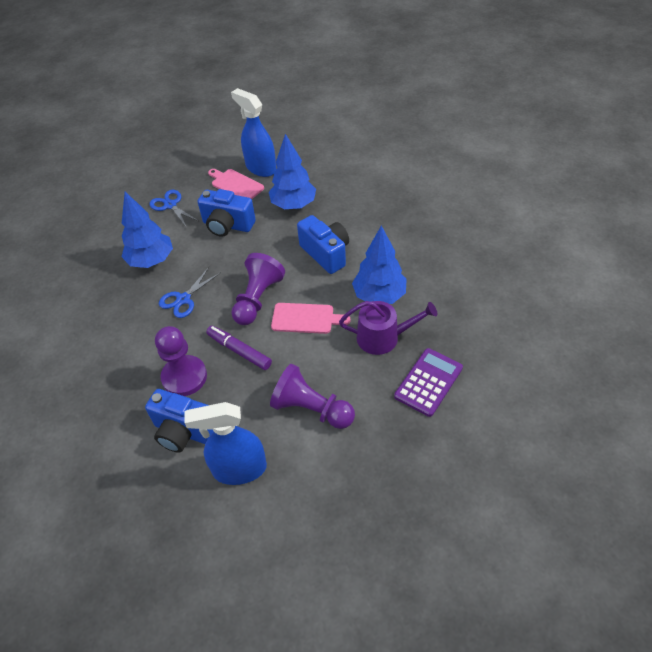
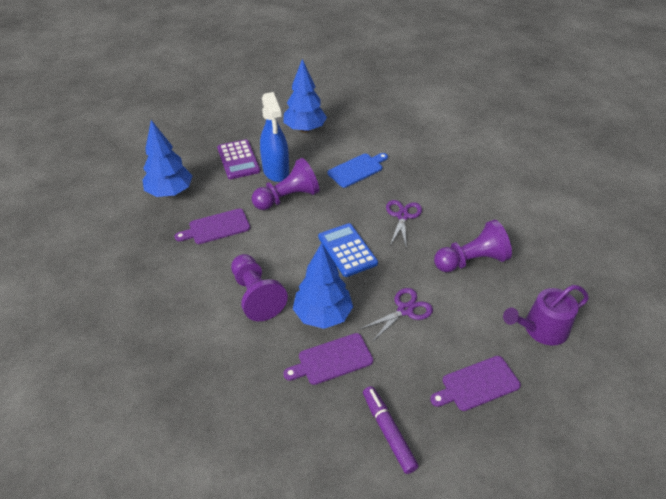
blue calculator: none = 0 -> [318,223,378,277] = 1
blue camera: [145,389,214,453] [198,189,256,237] [297,215,349,274] = 3 -> none = 0
blue cutting board: none = 0 -> [327,153,388,188] = 1
blue scissors: [149,190,200,228] [159,267,220,318] = 2 -> none = 0
blue spray bottle: [185,402,267,485] [231,88,277,177] = 2 -> [260,92,289,182] = 1
pink cutting board: [208,169,264,199] [271,303,350,334] = 2 -> none = 0
purple cutting board: none = 0 -> [175,208,250,244] [283,333,373,385] [430,356,521,411] = 3
purple scissors: none = 0 -> [360,288,433,342] [386,200,422,249] = 2

